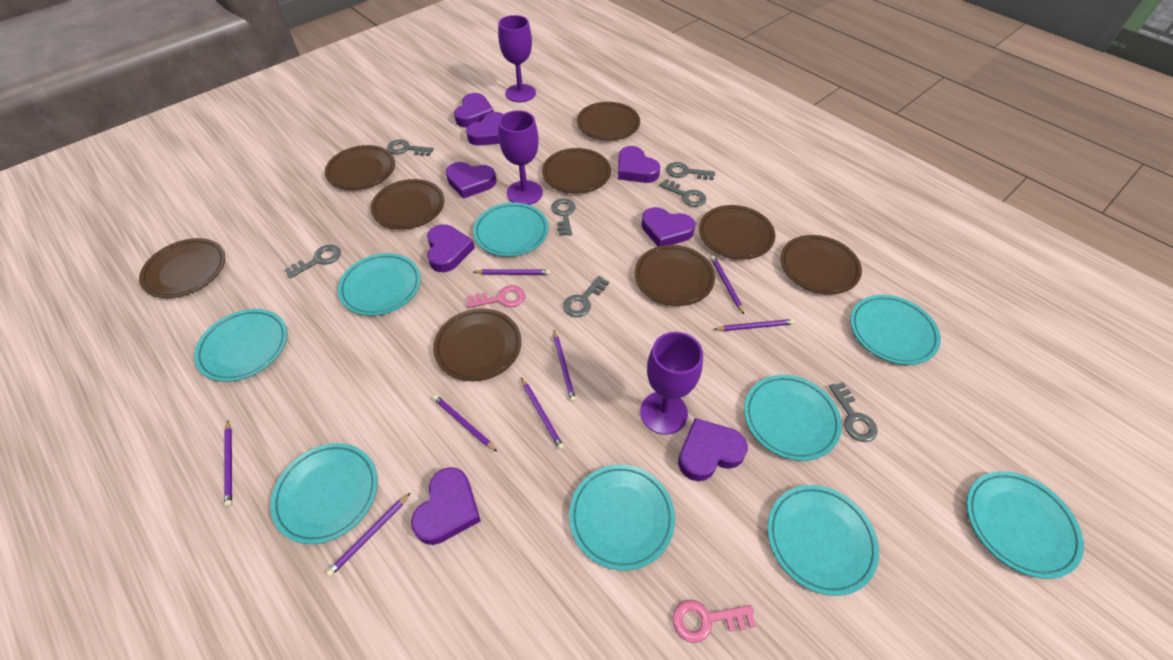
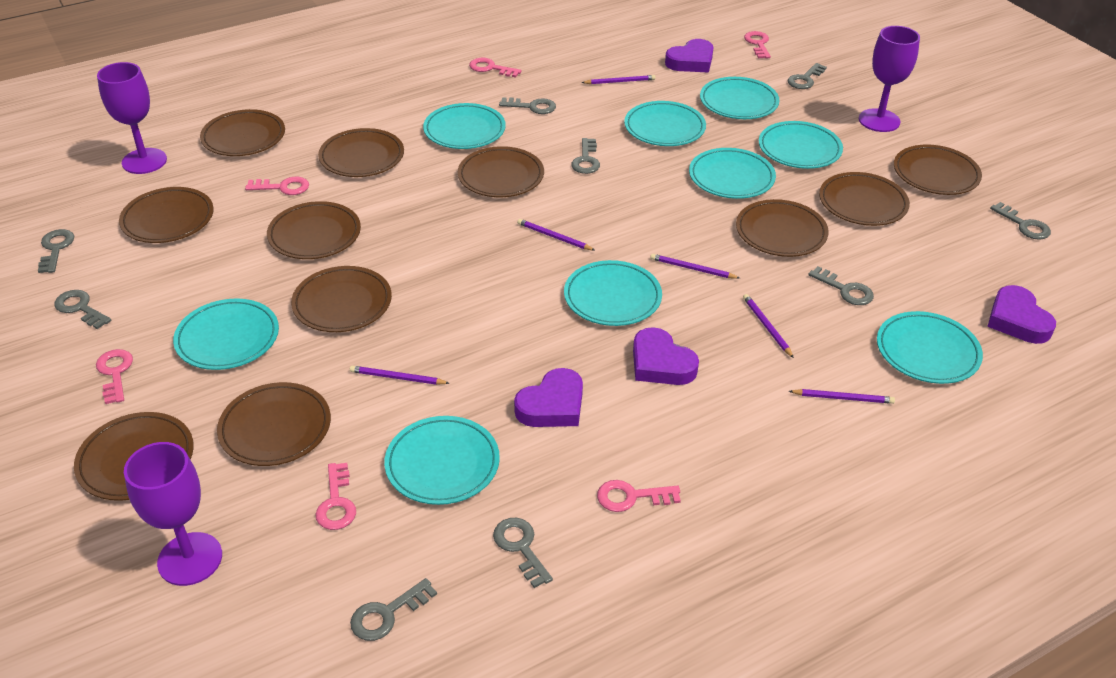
brown plate: [139,238,225,298] [325,145,395,190] [371,179,444,229] [433,308,521,381] [542,148,611,194] [577,102,640,141] [635,245,715,306] [699,205,775,259] [780,235,862,294] = 9 -> [74,412,194,501] [119,187,214,243] [200,109,285,156] [217,382,331,466] [267,201,361,259] [291,266,392,332] [318,128,404,177] [458,146,544,197] [736,199,829,257] [819,172,910,226] [894,144,982,195] = 11
grey key: [285,245,341,278] [387,139,434,156] [551,198,576,236] [563,276,609,317] [659,179,706,207] [666,162,715,180] [829,382,878,442] = 7 -> [38,229,74,273] [54,290,111,329] [350,578,437,641] [493,518,553,588] [499,97,556,114] [571,138,600,174] [788,63,827,89] [808,266,874,305] [990,202,1051,240] = 9
pink key: [467,285,525,308] [673,599,756,643] = 2 -> [96,349,133,404] [245,177,309,195] [316,463,356,530] [469,58,522,77] [597,480,681,512] [744,31,771,59] = 6
purple heart: [411,467,481,545] [427,224,475,272] [446,162,496,199] [454,93,494,128] [466,112,503,146] [618,146,660,183] [641,207,695,246] [678,418,748,481] = 8 -> [514,368,583,427] [633,327,699,385] [665,39,714,73] [987,285,1056,344] = 4
purple pencil: [224,421,232,507] [326,493,410,577] [433,395,497,452] [474,269,550,275] [521,377,564,450] [554,330,576,402] [711,255,744,314] [713,319,795,331] = 8 -> [350,366,449,385] [517,219,595,250] [582,75,656,84] [650,254,740,279] [743,294,794,358] [789,389,895,404] = 6

